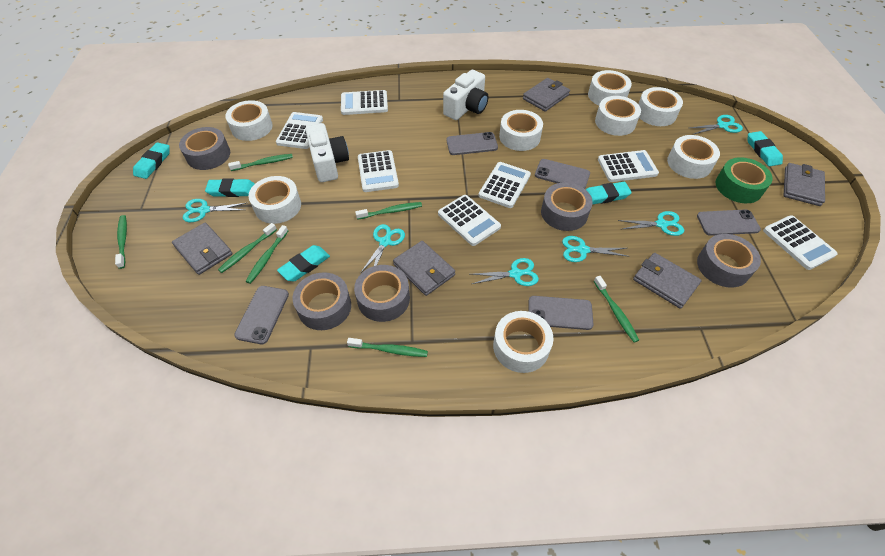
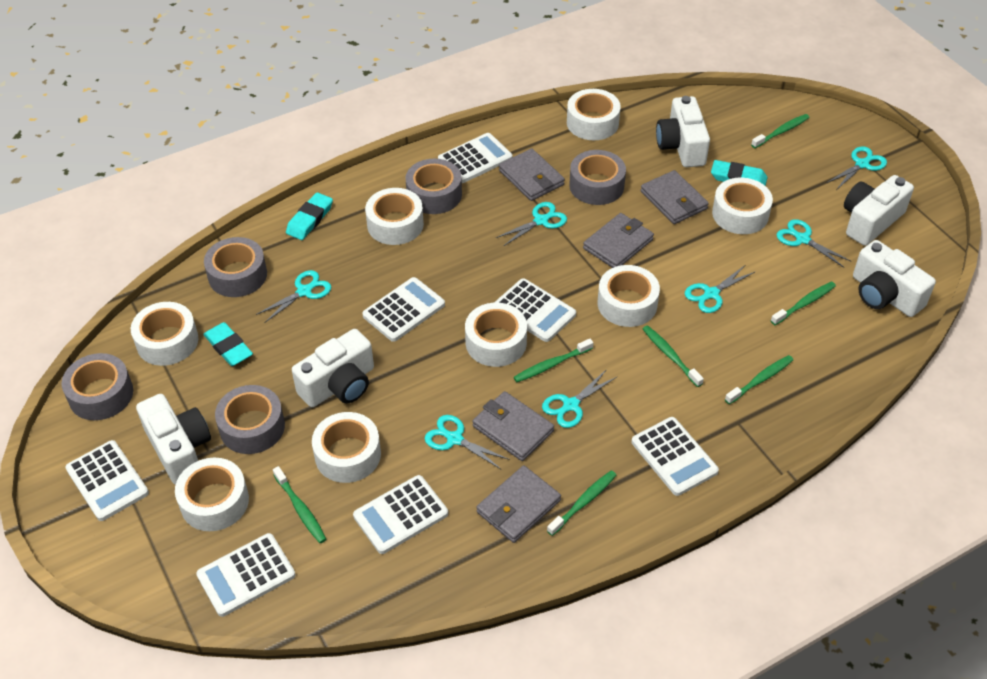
green tape: [716,157,773,203] = 1 -> none = 0
grey phone: [234,286,289,344] [446,132,498,155] [529,296,594,330] [535,159,590,189] [697,210,761,236] = 5 -> none = 0
turquoise eraser: [133,142,170,179] [205,178,255,197] [277,245,330,281] [586,182,632,205] [748,131,783,166] = 5 -> [203,322,253,366] [286,192,333,240] [711,160,767,186] = 3
turquoise scissors: [183,199,246,222] [360,224,405,274] [471,258,539,286] [562,236,629,262] [618,211,684,236] [690,115,743,135] = 6 -> [256,270,331,323] [425,415,510,470] [496,202,567,246] [542,369,617,428] [685,265,755,313] [776,219,851,268] [827,146,887,189] = 7
white camera: [305,123,349,182] [443,70,489,120] = 2 -> [136,394,211,485] [292,329,374,407] [656,96,710,167] [844,175,914,246] [853,240,936,317] = 5

